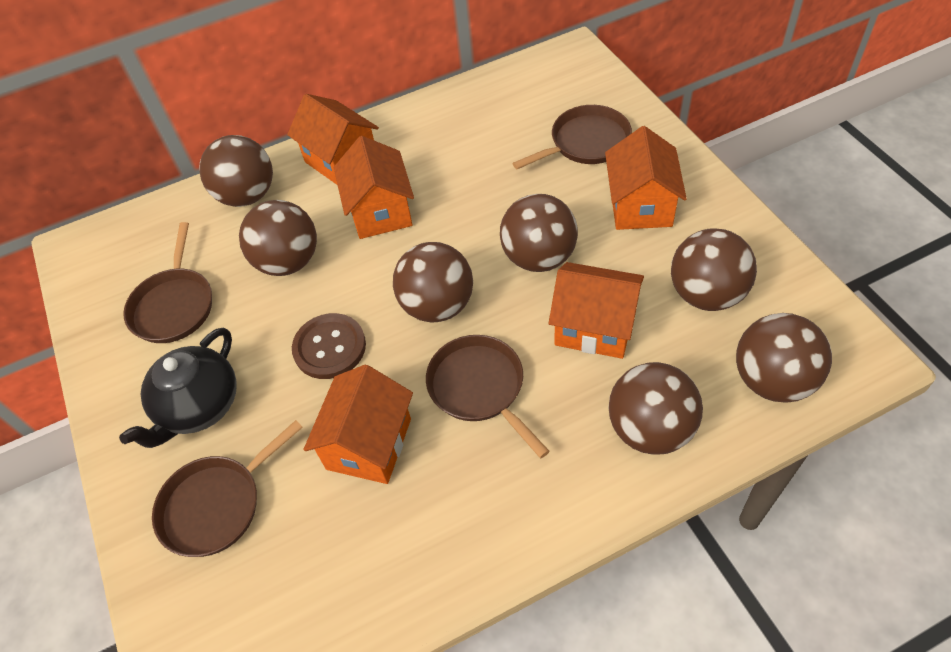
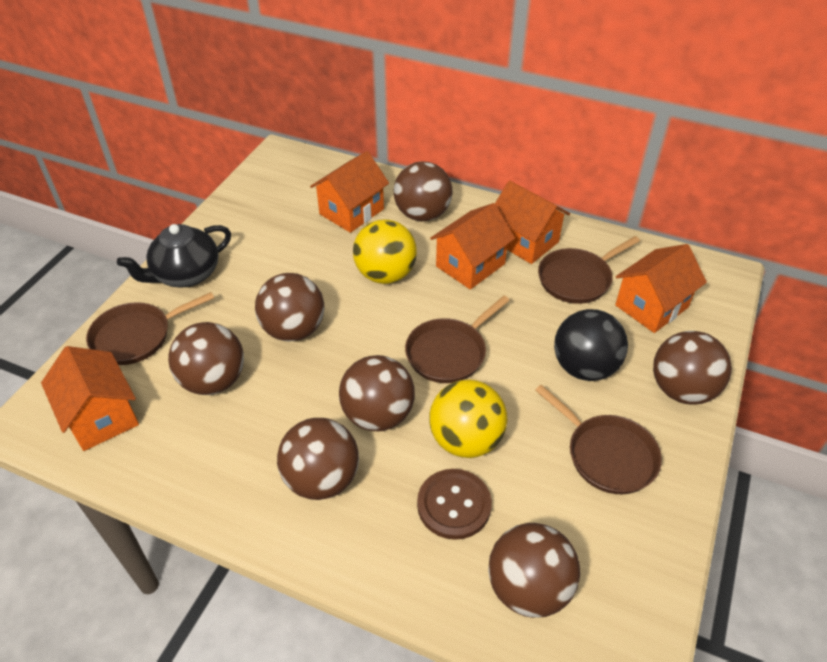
black ball: none = 0 -> [554,309,628,381] = 1
yellow ball: none = 0 -> [353,220,417,284] [429,380,508,458] = 2

